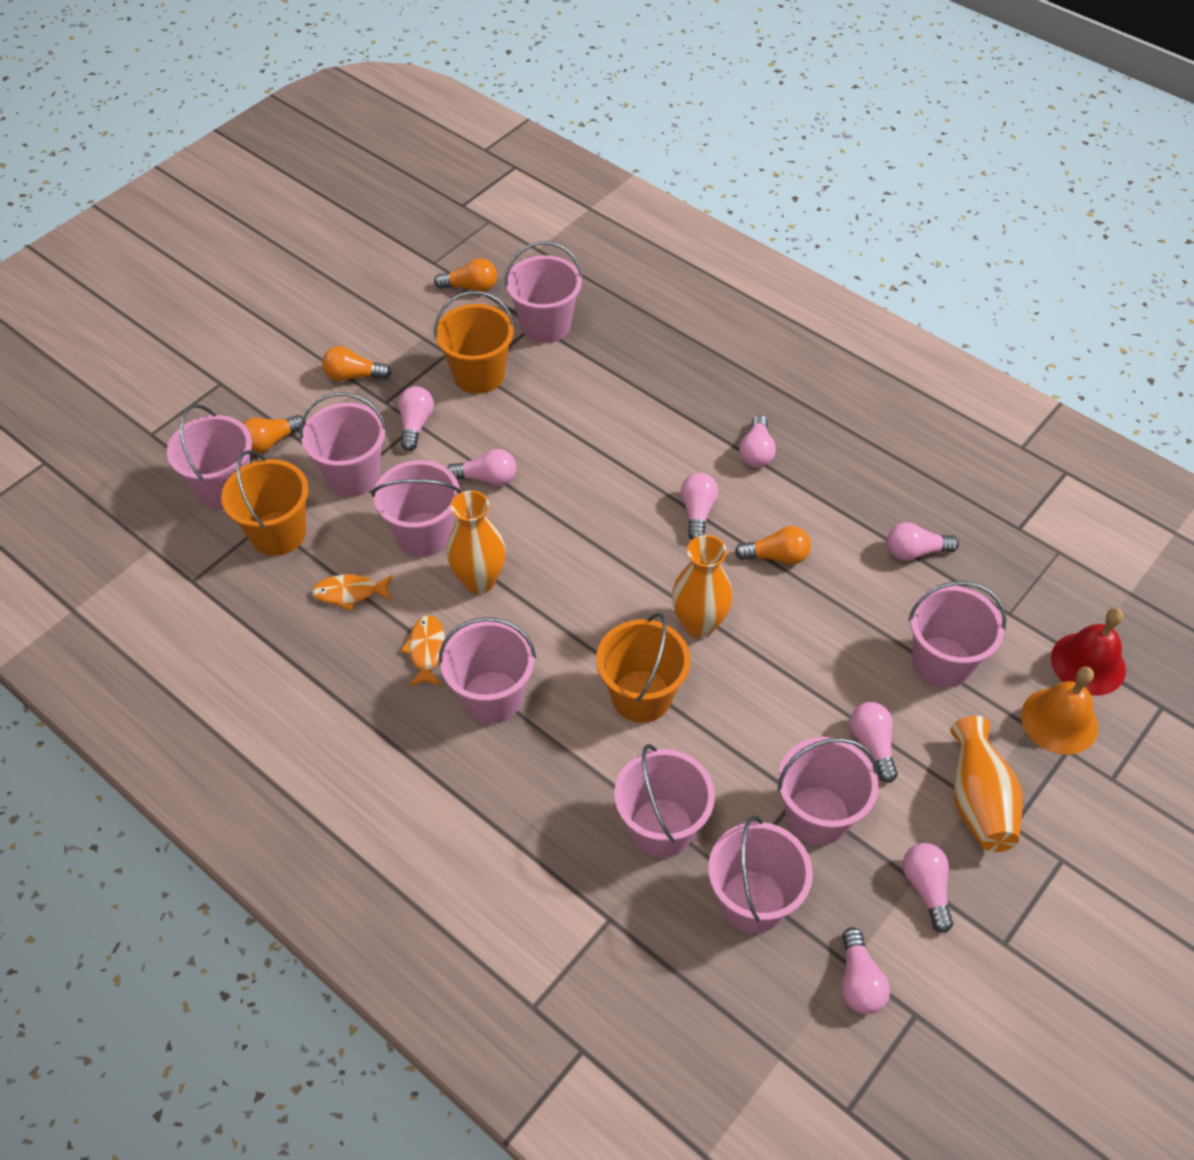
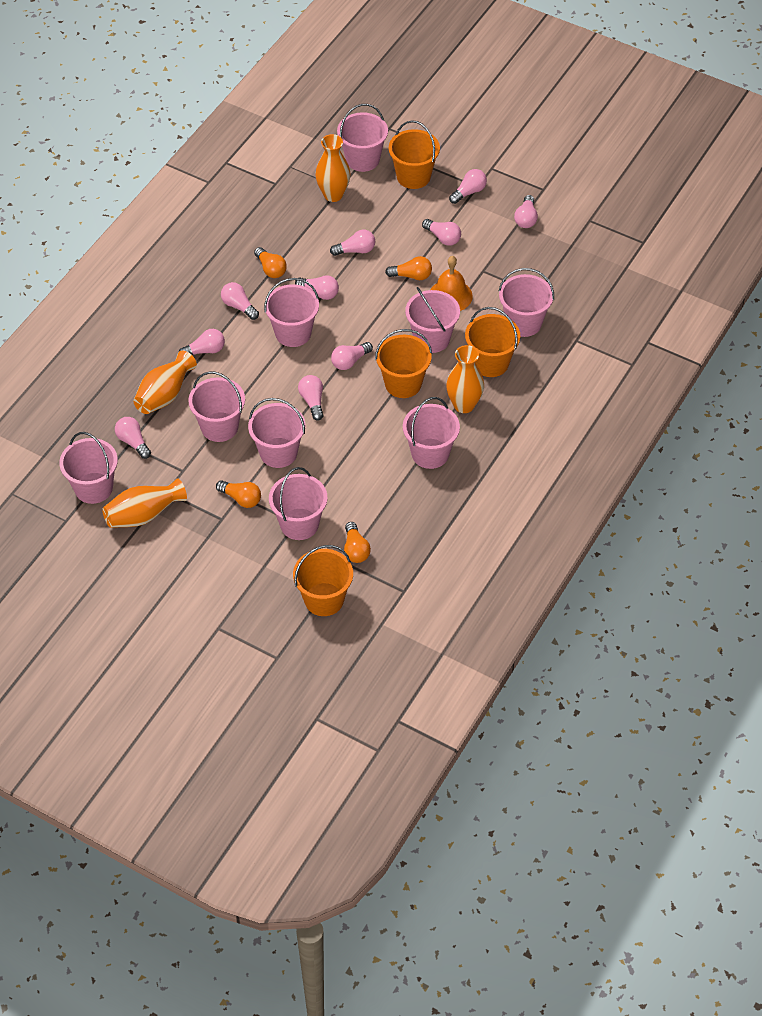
orange bucket: [221,450,309,556] [434,291,515,394] [596,613,690,723] = 3 -> [293,545,353,616] [375,329,432,398] [389,120,440,189] [465,307,520,377] = 4
orange fish: [312,574,393,611] [400,615,445,687] = 2 -> none = 0
orange vase: [446,491,506,594] [672,535,733,638] [950,716,1023,852] = 3 -> [102,478,187,528] [133,350,197,414] [316,134,350,202] [446,345,484,413] = 4
pink light bulb: [398,386,434,451] [447,449,516,486] [681,473,718,540] [739,415,776,468] [842,927,890,1014] [850,702,898,783] [887,522,959,561] [903,843,953,933] = 8 -> [115,417,151,459] [179,329,225,355] [221,282,259,320] [295,275,339,300] [298,375,323,421] [330,230,375,256] [331,342,373,370] [422,219,461,246] [449,169,487,204] [514,195,538,228] = 10
red bell: [1051,608,1126,696] = 1 -> none = 0

